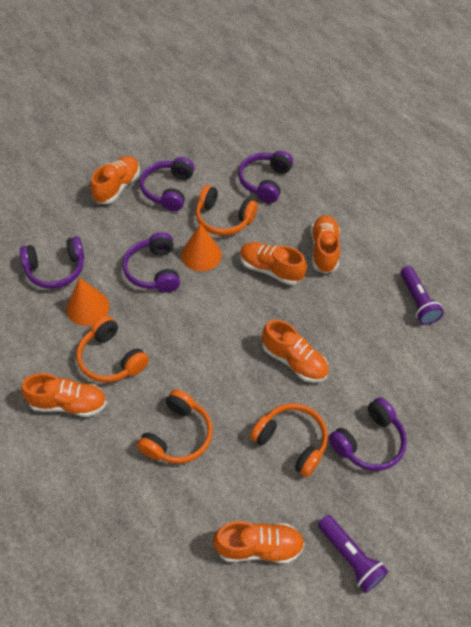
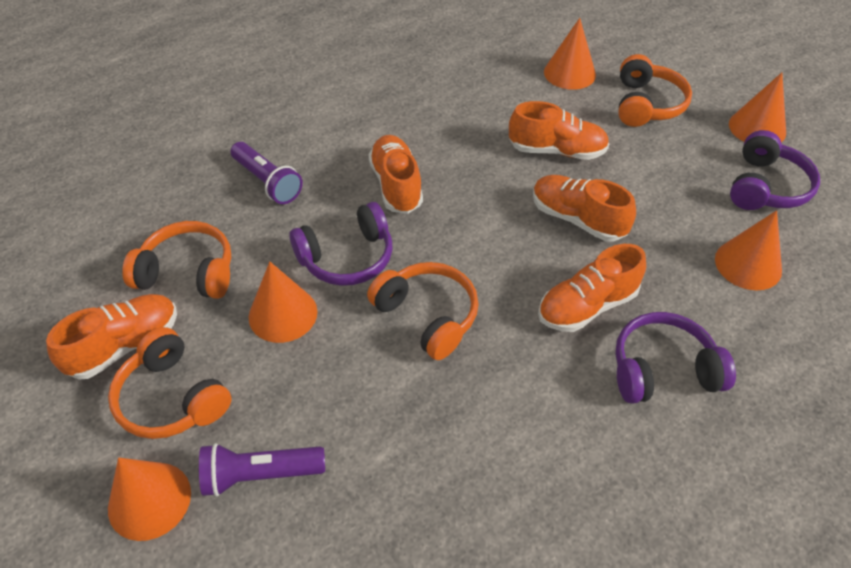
orange cone: [66,278,110,326] [181,223,222,271] = 2 -> [108,458,191,541] [248,262,317,343] [544,18,596,90] [715,210,782,290] [729,73,786,143] = 5
orange shoe: [21,373,107,417] [91,156,140,204] [213,521,305,564] [240,242,307,285] [262,320,329,383] [311,215,340,274] = 6 -> [46,294,177,380] [368,135,423,214] [509,101,609,160] [533,175,636,241] [538,244,646,332] = 5
purple headphones: [20,237,84,289] [122,232,180,293] [140,157,195,211] [238,151,293,203] [329,397,407,471] = 5 -> [289,202,393,286] [615,312,736,404] [730,130,820,210] = 3

